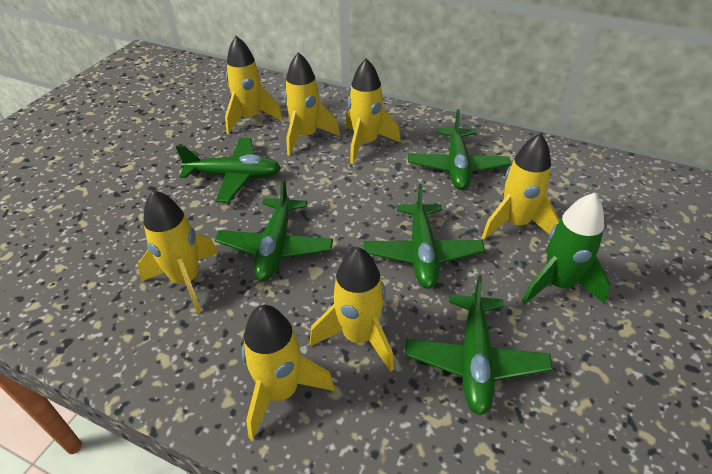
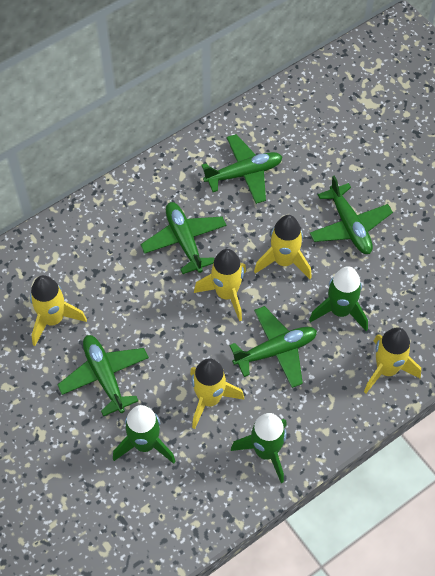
green rocket: [522,193,610,304] = 1 -> [113,405,176,464] [231,413,287,483] [309,266,368,331] = 3
yellow rocket: [138,190,218,313] [225,36,283,134] [242,305,335,440] [284,52,340,156] [310,247,394,372] [345,58,401,163] [482,133,560,239] = 7 -> [30,275,87,346] [190,358,244,429] [194,249,246,321] [254,215,312,279] [364,327,421,393] = 5

